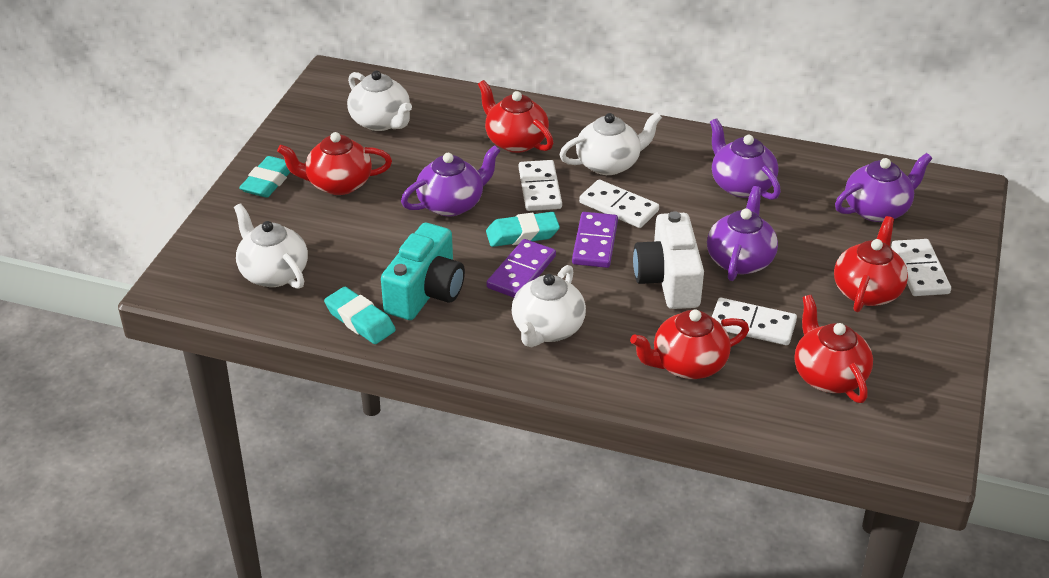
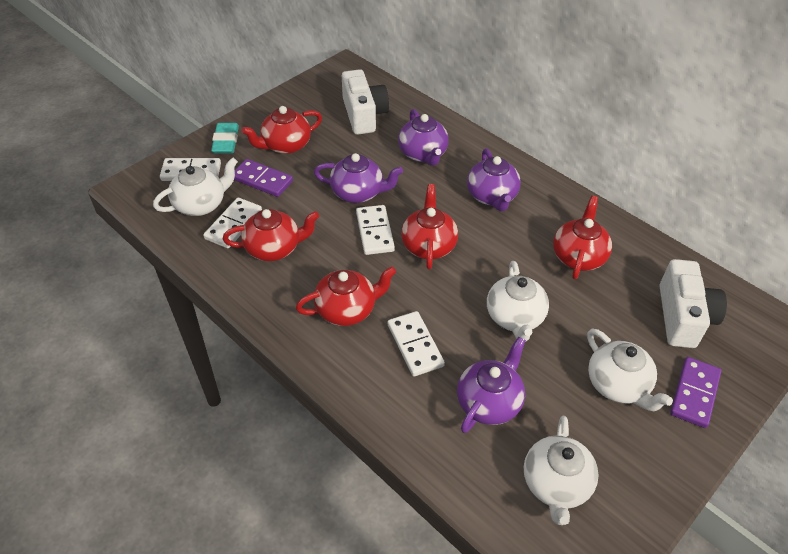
turquoise camera: [381,223,465,320] = 1 -> none = 0
turquoise eraser: [239,156,290,198] [324,287,396,344] [486,212,560,247] = 3 -> [211,123,239,154] = 1
white camera: [633,211,704,309] = 1 -> [342,69,389,135] [660,259,727,348] = 2

